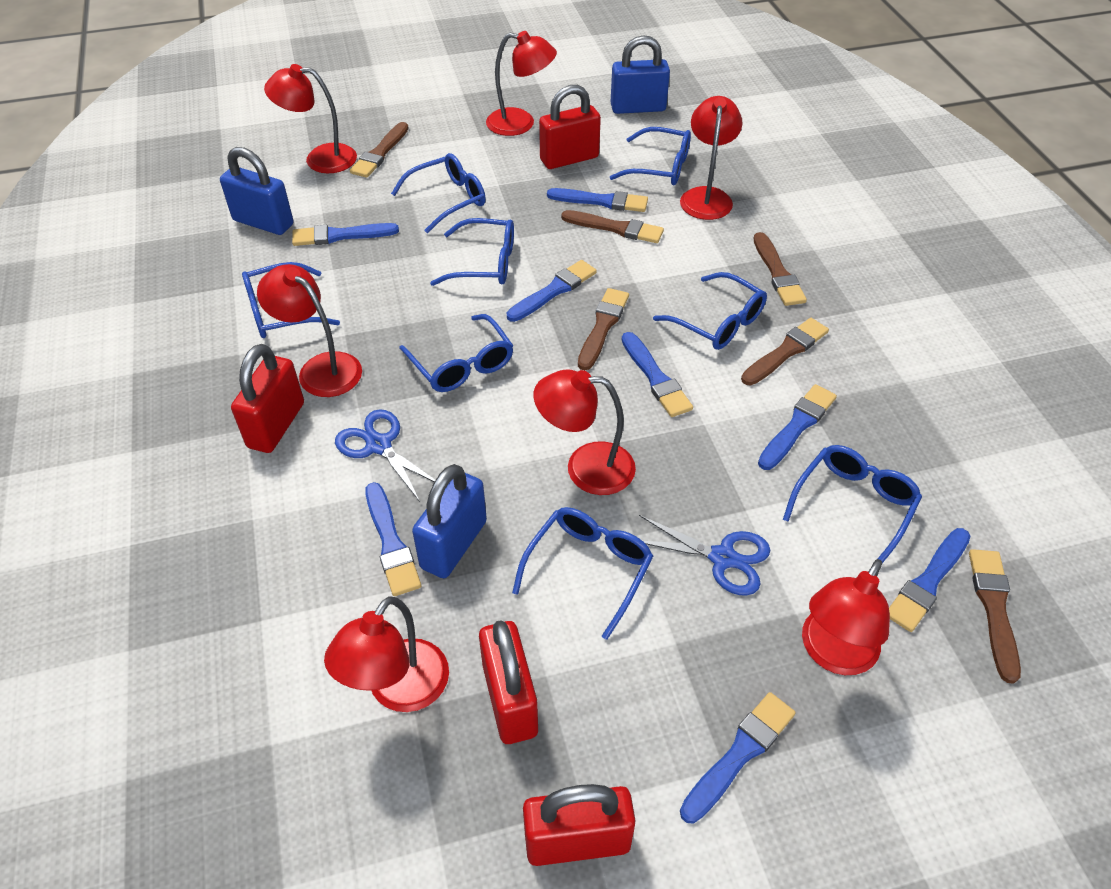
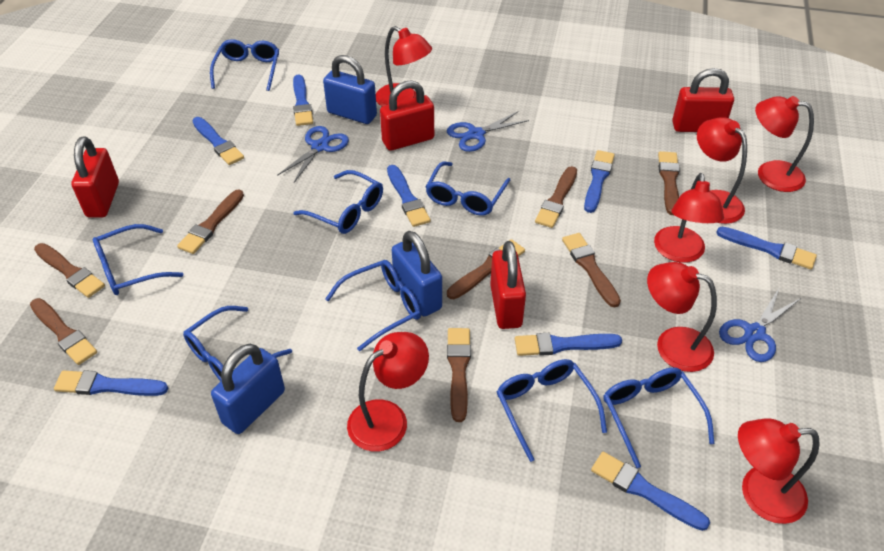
blue scissors: [335,409,435,502] [639,515,770,596] = 2 -> [277,126,349,182] [447,111,529,152] [719,289,801,362] = 3
brown brush: [350,122,409,178] [561,210,664,243] [578,288,629,370] [741,318,829,385] [753,232,807,306] [969,549,1021,684] = 6 -> [30,298,97,365] [34,243,105,298] [177,189,244,254] [447,239,525,299] [447,328,471,422] [535,166,577,228] [562,233,621,308] [658,151,680,215] = 8

